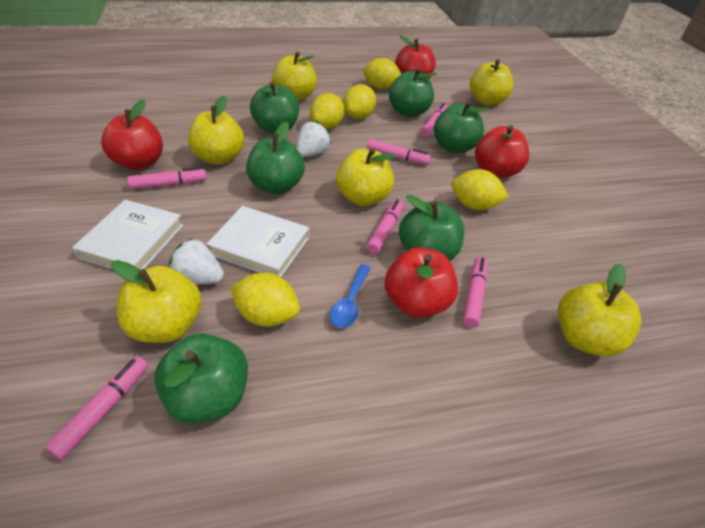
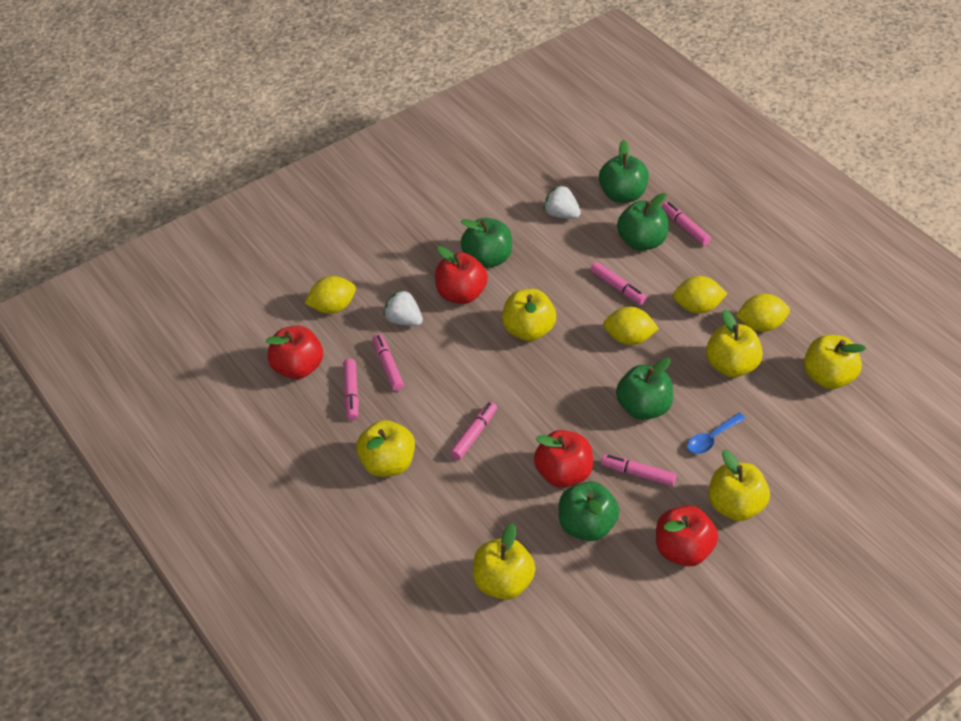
green apple: [154,333,248,424] [246,122,305,194] [250,82,299,134] [389,68,437,117] [399,195,464,261] [434,101,489,153] = 6 -> [461,218,512,268] [559,481,619,541] [599,140,649,203] [616,357,673,420] [617,193,668,251] = 5
white book: [72,200,183,270] [206,206,309,277] = 2 -> none = 0
yellow lemon: [230,273,300,327] [310,93,345,129] [343,84,376,119] [363,58,401,89] [451,169,509,210] = 5 -> [305,276,356,314] [603,307,659,345] [673,276,727,314] [736,294,790,332] = 4

